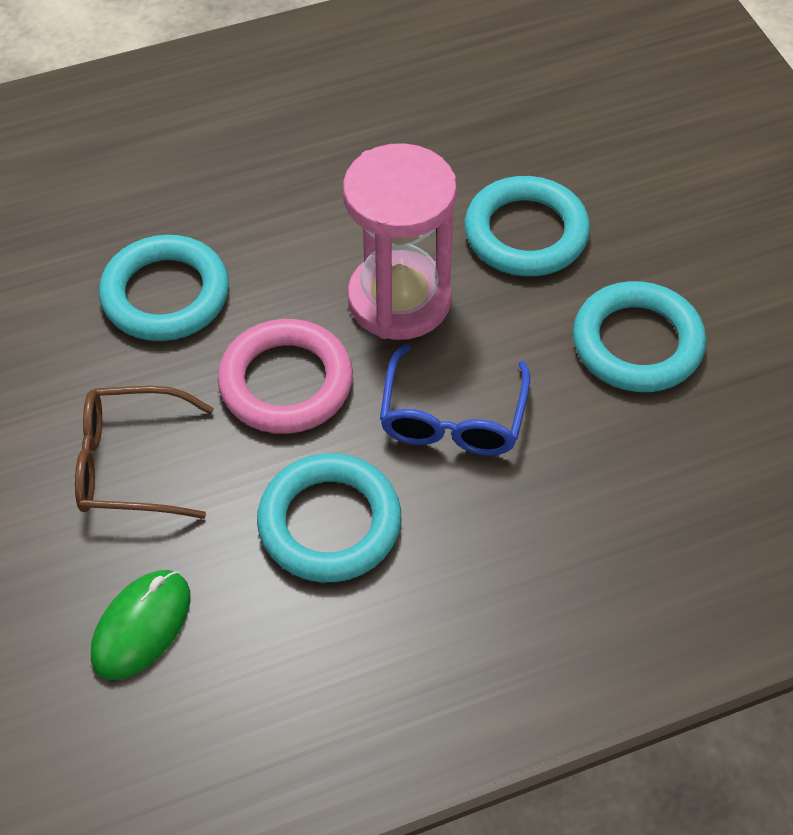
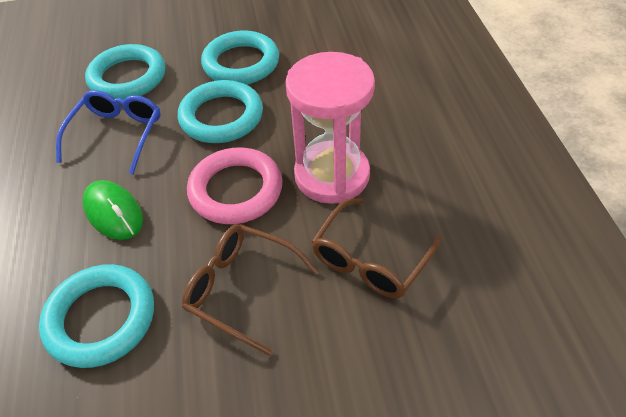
brown glasses: [75,386,214,519] = 1 -> [182,224,319,355] [311,198,442,298] = 2

